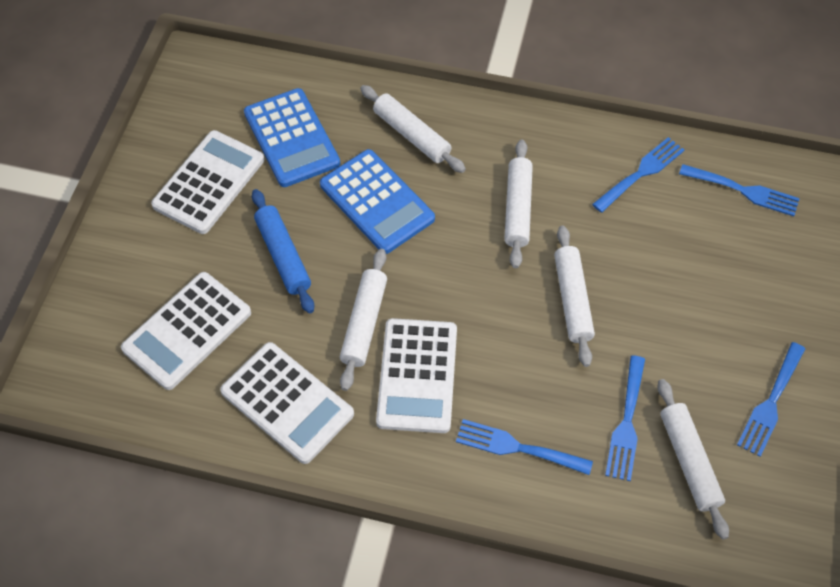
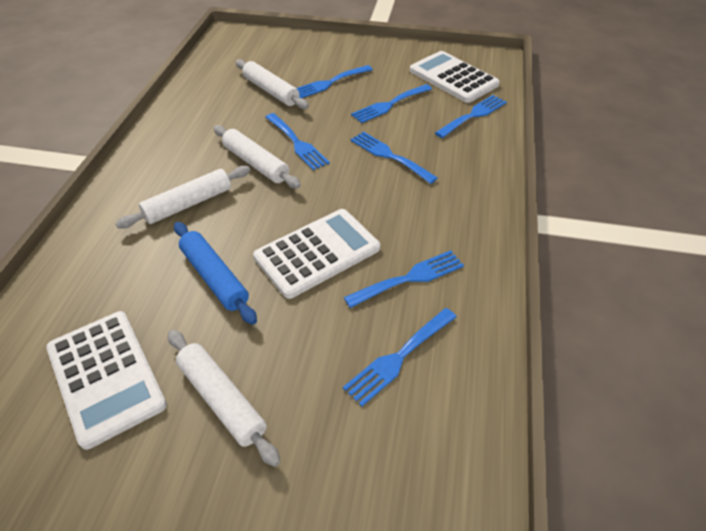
blue calculator: [244,88,340,187] [320,149,435,254] = 2 -> none = 0
blue fork: [456,419,593,475] [592,137,684,213] [605,355,645,481] [679,164,800,216] [737,342,805,457] = 5 -> [266,113,330,170] [297,65,373,98] [343,308,456,406] [344,250,464,308] [350,131,438,184] [351,84,432,123] [435,95,507,138] = 7
white calculator: [121,272,251,390] [151,130,264,234] [220,342,354,464] [376,318,457,433] = 4 -> [46,311,167,450] [253,209,380,299] [410,51,500,103] = 3
white rolling pin: [340,249,387,391] [360,85,466,173] [504,140,533,268] [554,226,595,367] [657,379,729,540] = 5 -> [115,166,250,229] [168,330,280,467] [214,125,301,189] [235,59,309,109] = 4

